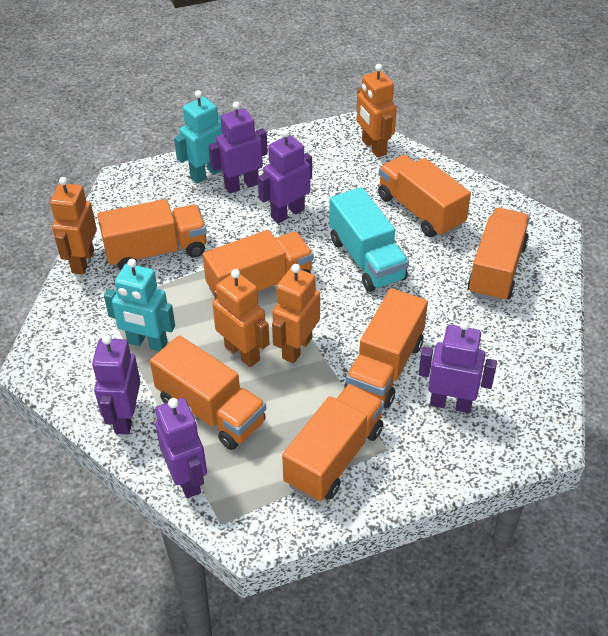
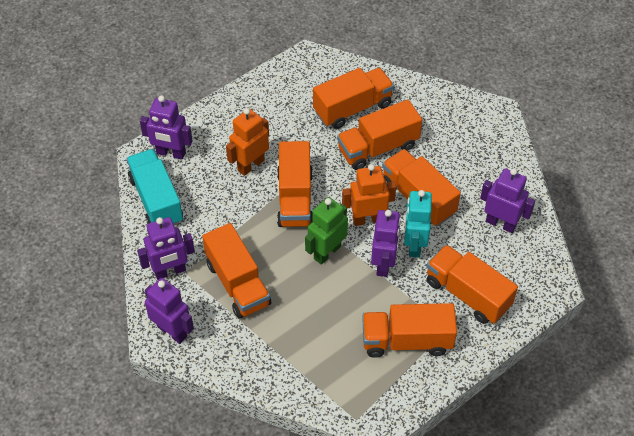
green robot: none = 0 -> [305,197,348,265] = 1
orange robot: [50,177,97,274] [212,269,270,367] [272,264,320,363] [357,64,397,158] = 4 -> [226,108,269,176] [342,164,396,226] = 2
turquoise robot: [104,259,175,351] [174,90,223,184] = 2 -> [404,190,432,257] = 1

